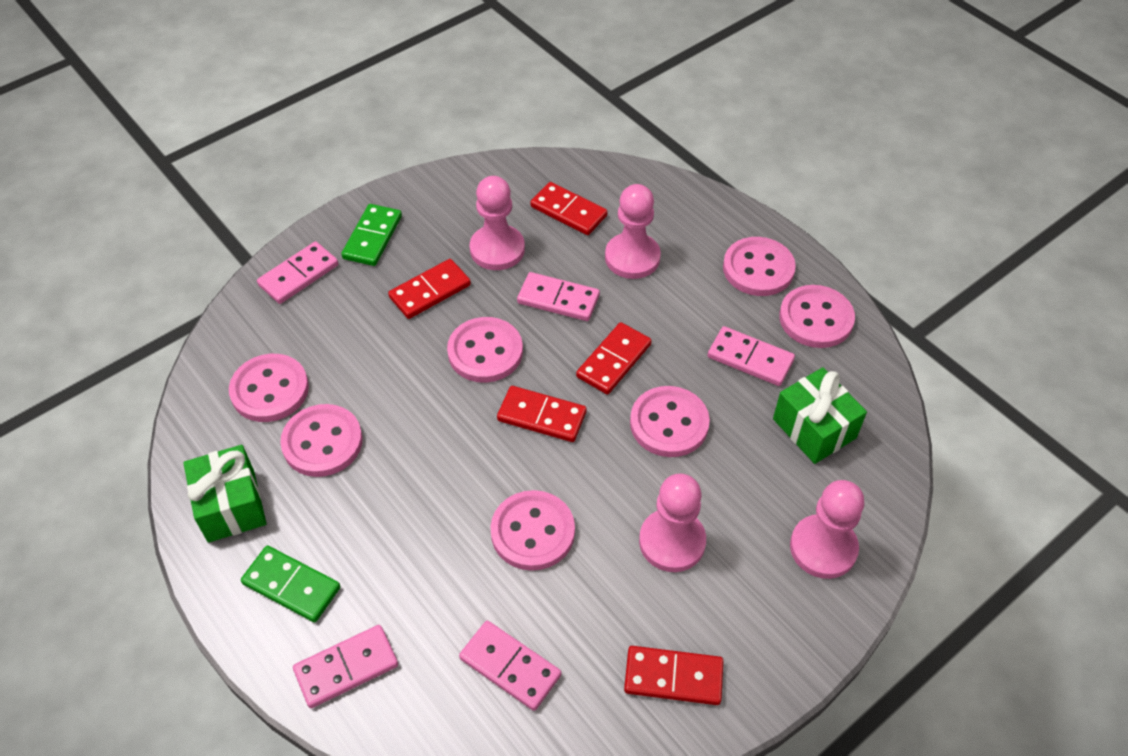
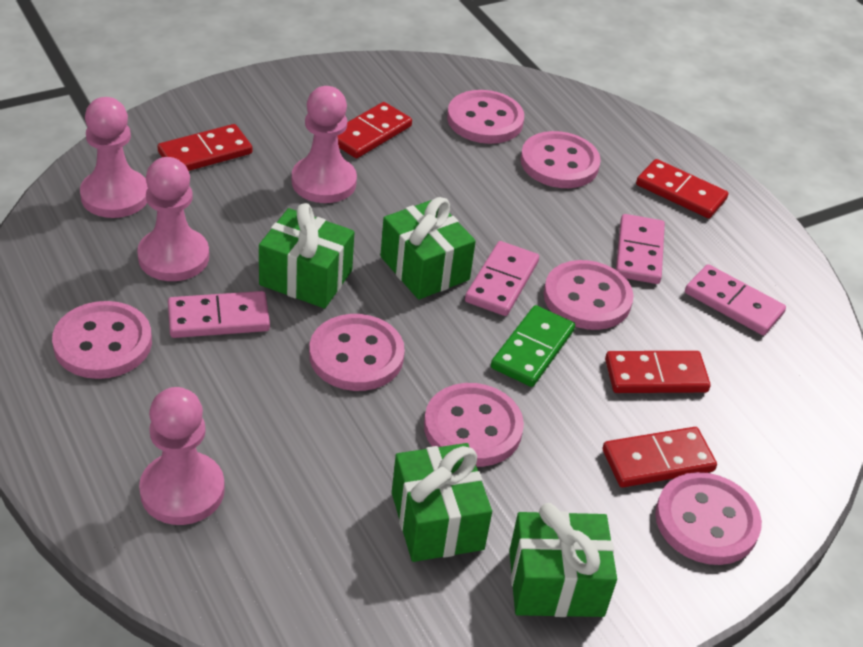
green domino: [241,545,341,622] [341,204,402,266] = 2 -> [491,305,575,387] = 1
green gift: [183,445,266,543] [773,367,867,464] = 2 -> [259,203,354,308] [380,197,476,300] [392,443,492,562] [509,503,617,617] = 4
pink domino: [257,242,338,304] [293,625,398,708] [459,620,561,711] [517,272,600,321] [708,326,795,386] = 5 -> [168,291,270,338] [465,241,539,316] [616,214,665,284] [685,264,786,335] = 4

